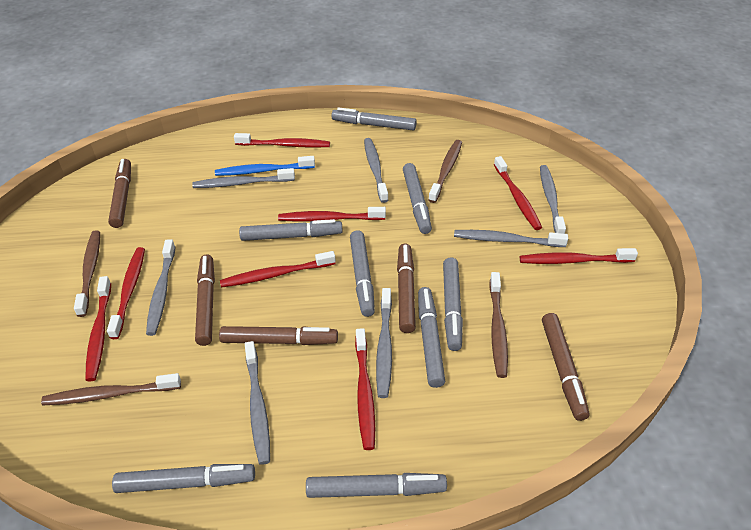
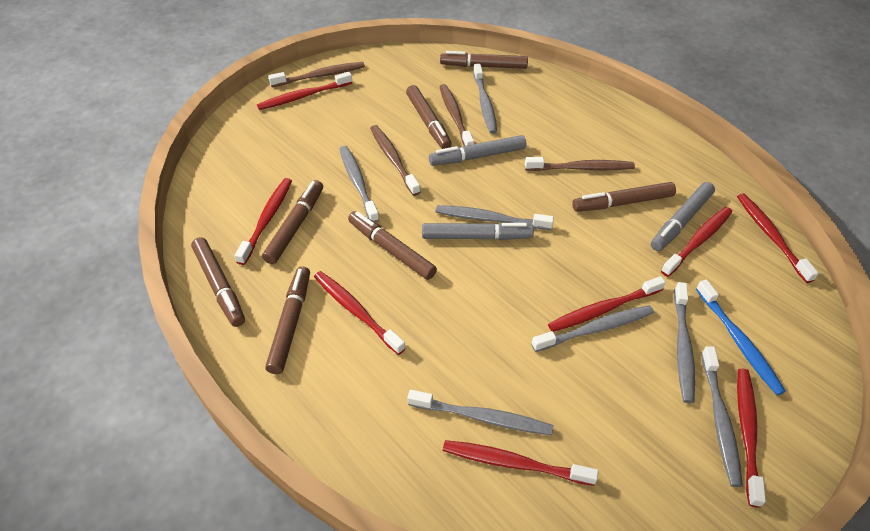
brown marker: [108,159,131,228] [195,255,215,346] [219,326,338,345] [397,243,416,333] [542,313,590,421] = 5 -> [191,237,245,327] [262,180,323,264] [265,266,310,374] [348,211,437,280] [406,85,452,149] [440,51,528,69] [572,182,676,212] = 7
grey marker: [112,464,255,493] [239,219,343,241] [306,473,447,498] [331,107,417,131] [350,231,375,317] [403,163,432,234] [418,287,445,388] [443,258,463,351] = 8 -> [422,222,534,240] [429,135,526,166] [651,182,715,251] = 3

